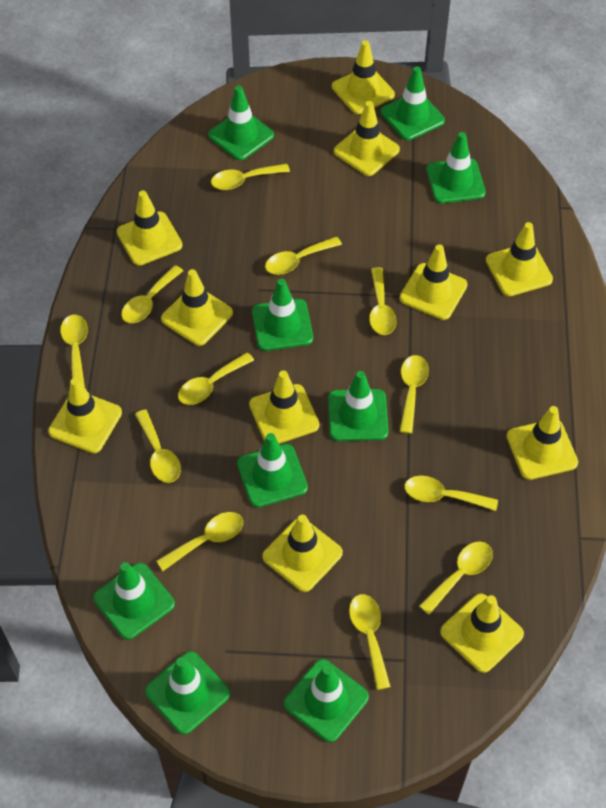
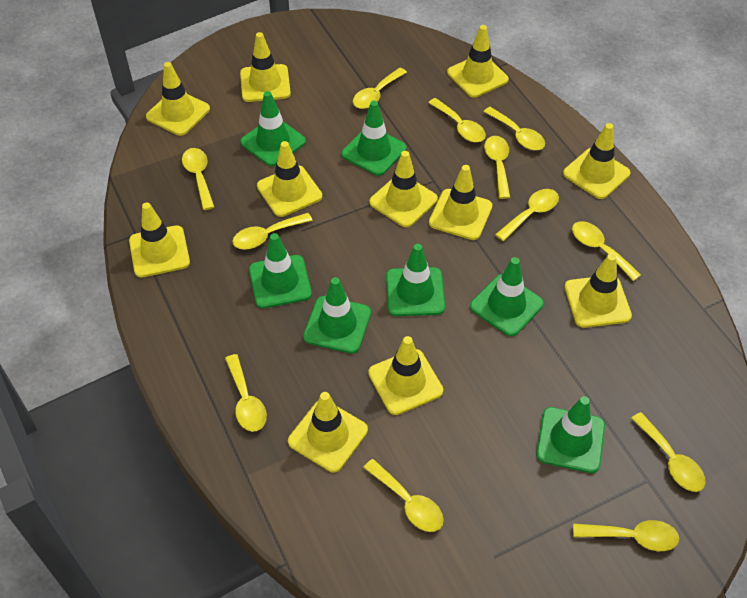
green traffic cone: [93,562,175,640] [145,651,230,734] [208,86,274,160] [237,433,308,508] [252,279,313,351] [284,659,369,742] [328,371,388,441] [381,66,445,140] [426,132,486,203] = 9 -> [240,91,306,166] [249,233,312,308] [303,277,371,354] [341,101,406,176] [386,244,445,316] [470,257,544,336] [536,396,605,473] = 7

